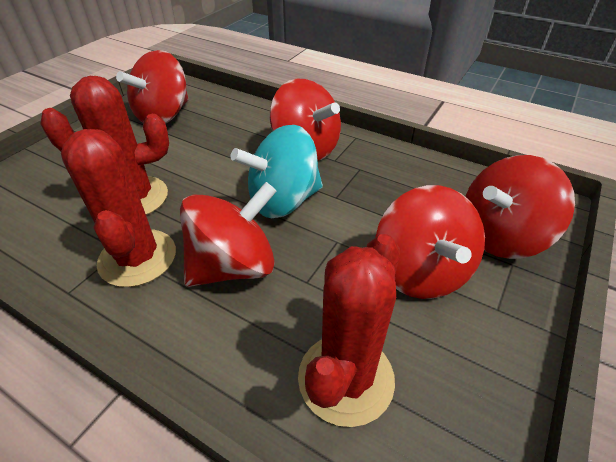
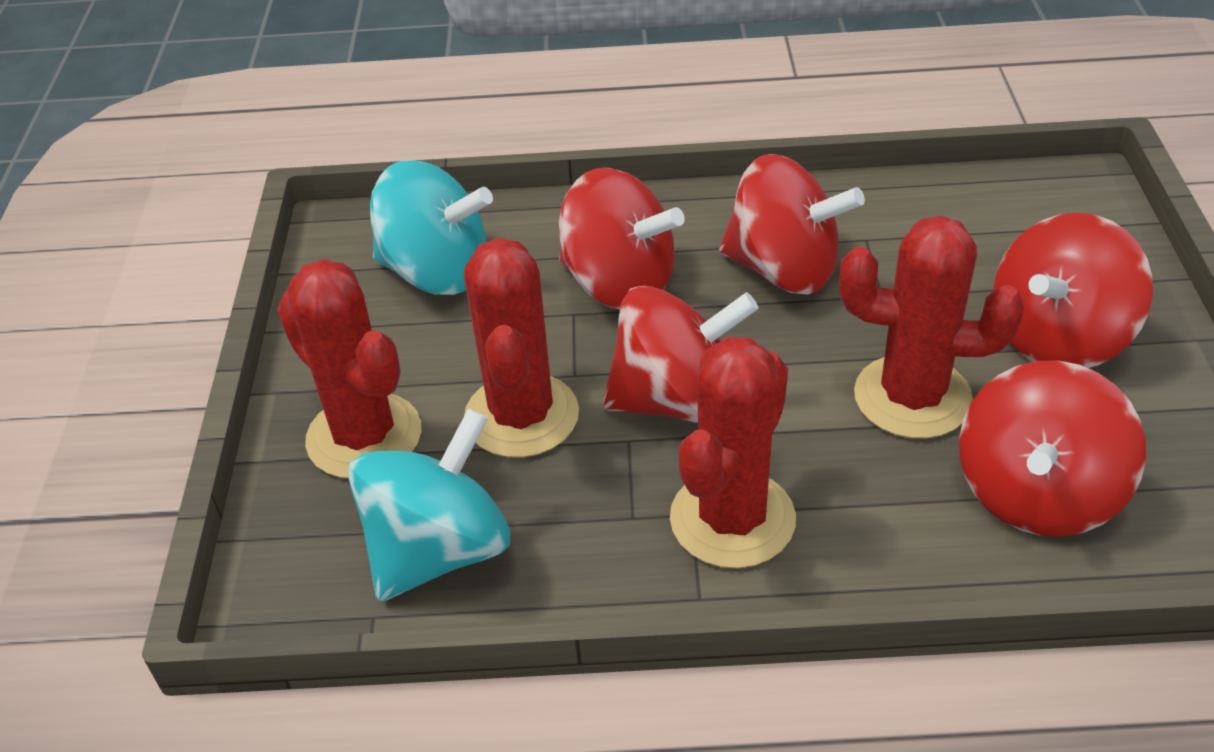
red cactus: [40,76,169,215] [61,129,176,287] [298,234,400,427] = 3 -> [277,259,421,479] [464,238,579,458] [670,337,796,569] [839,216,1024,439] = 4
turquoise spinning top: [231,125,323,218] = 1 -> [348,408,510,601] [370,160,493,295] = 2

